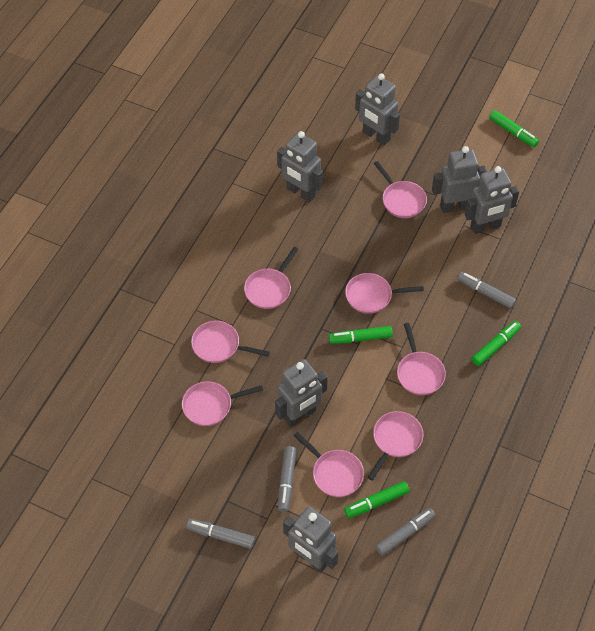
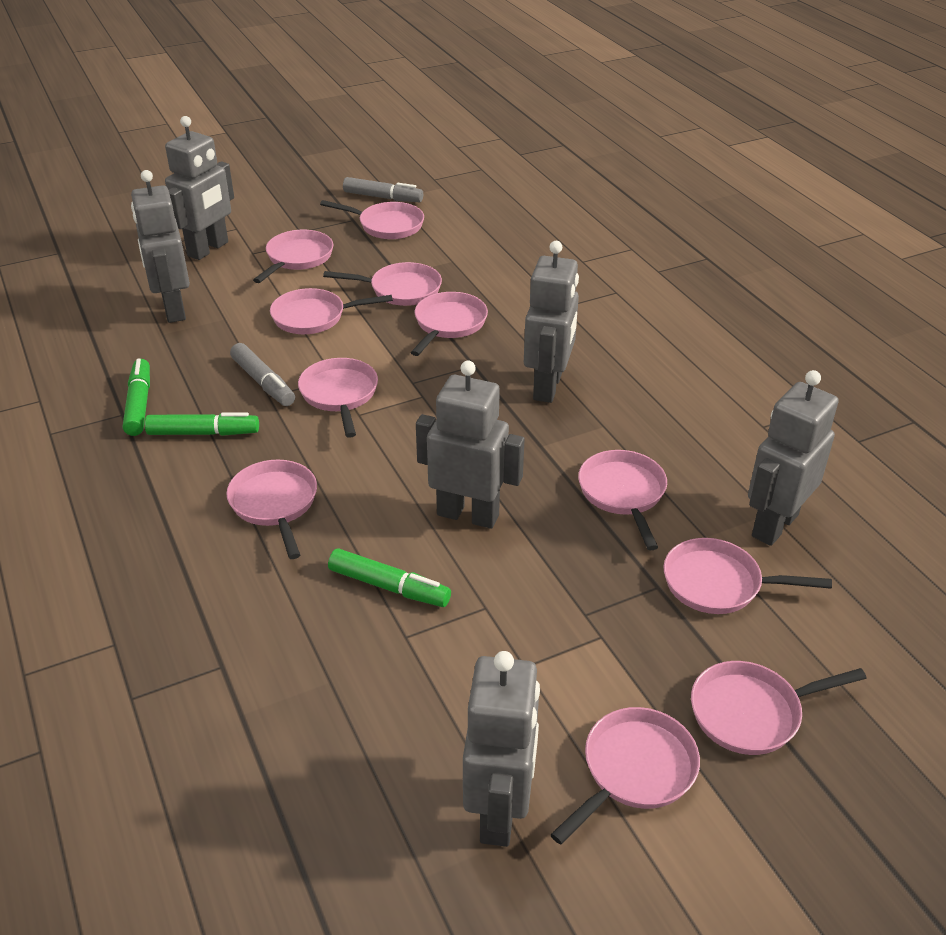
green marker: [329,326,393,344] [344,481,410,518] [472,321,521,366] [489,110,539,147] = 4 -> [123,358,150,436] [145,412,259,436] [328,548,451,607] = 3
grey marker: [186,519,255,549] [278,446,296,512] [375,508,435,556] [458,272,516,309] = 4 -> [230,343,295,406] [343,177,423,202] = 2
pink pan: [182,381,263,426] [191,321,270,363] [244,247,299,309] [293,432,364,497] [345,273,424,314] [367,411,423,481] [374,161,427,218] [397,323,446,395] = 8 -> [226,460,317,559] [253,230,333,283] [270,288,393,334] [298,358,378,438] [320,200,424,239] [323,262,442,306] [411,292,488,356] [550,707,700,845] [578,450,667,550] [664,538,832,614] [691,661,867,755] = 11

